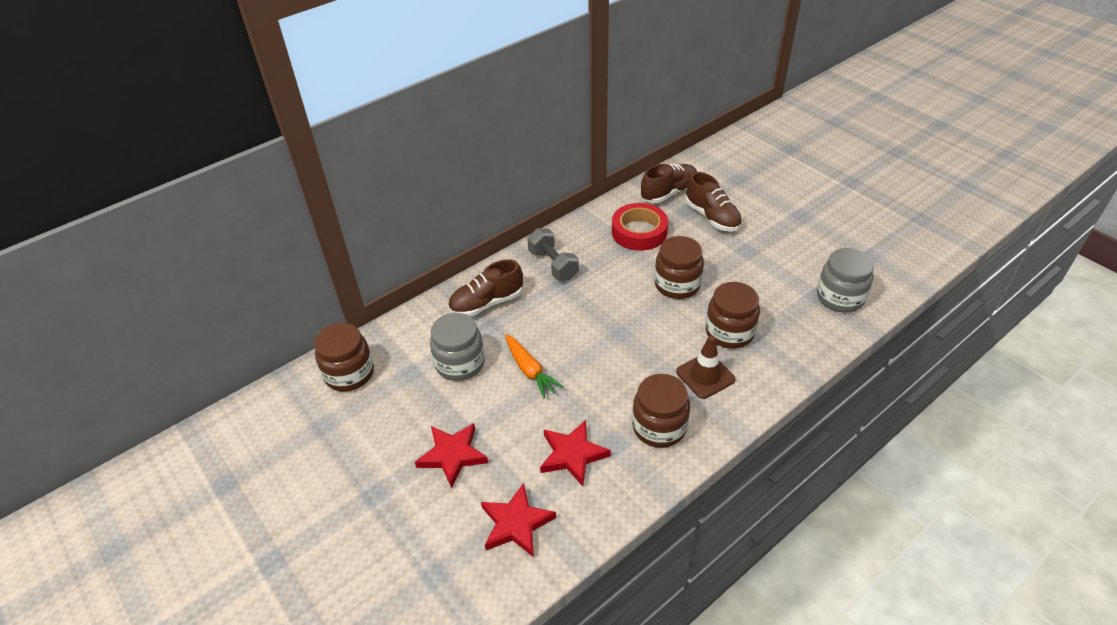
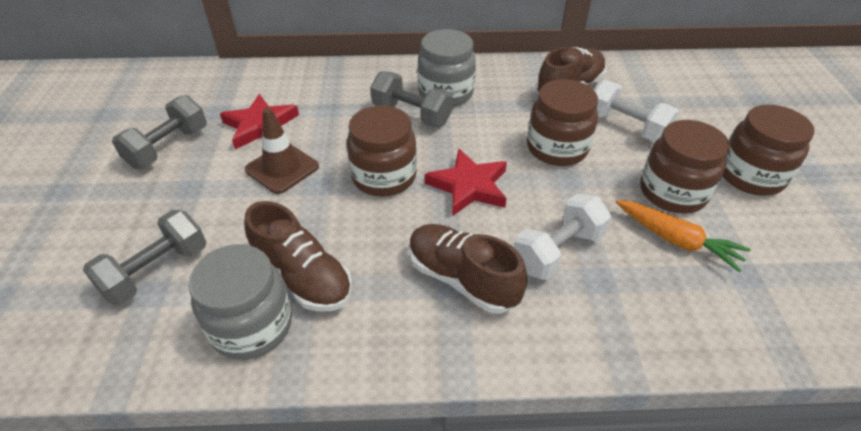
grey dumbbell: [527,228,579,280] = 1 -> [83,210,206,305] [112,95,207,169] [370,71,453,127] = 3
red star: [415,423,488,488] [481,483,556,557] [540,420,611,486] = 3 -> [220,94,299,149] [425,149,507,216] = 2
red tape: [612,203,668,251] = 1 -> none = 0
white dumbbell: none = 0 -> [514,194,611,280] [594,80,679,142] = 2

